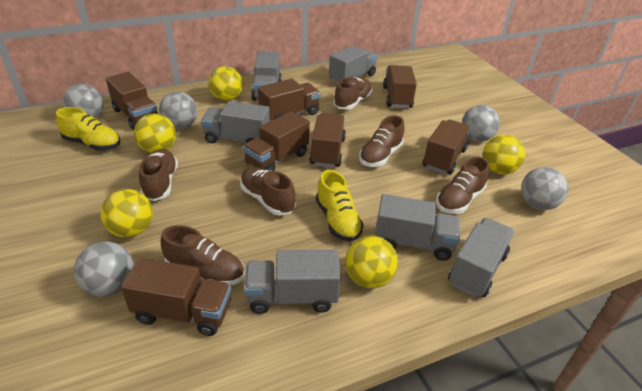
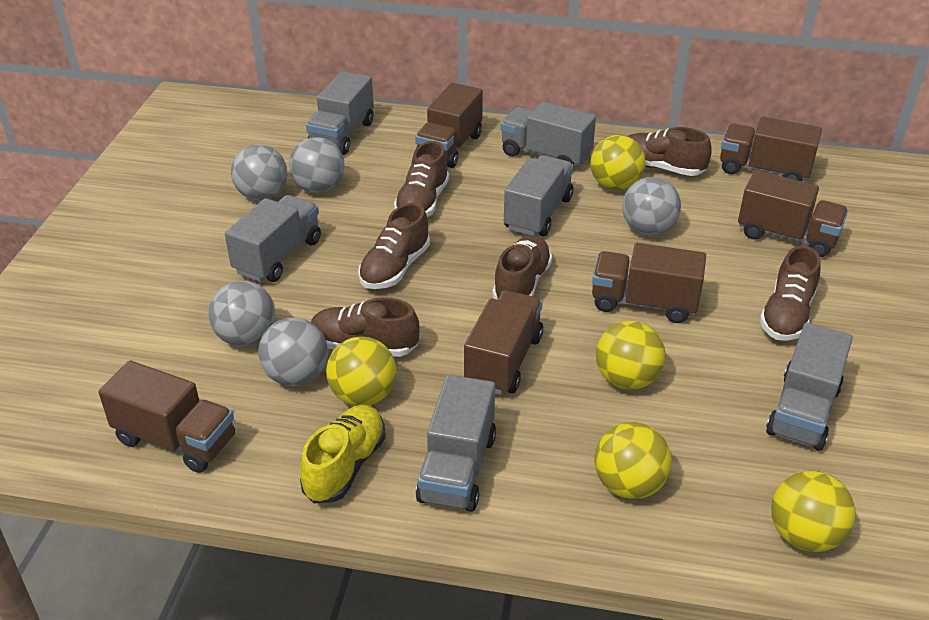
brown truck: [106,72,158,130] [121,257,231,336] [243,111,310,171] [258,79,321,121] [309,112,346,168] [383,65,417,108] [423,120,471,174] = 7 -> [98,361,235,473] [415,83,483,168] [464,290,543,395] [592,243,706,323] [720,117,822,181] [738,170,848,257] = 6
yellow shoe: [56,107,120,150] [316,170,364,241] = 2 -> [300,405,385,503] = 1

